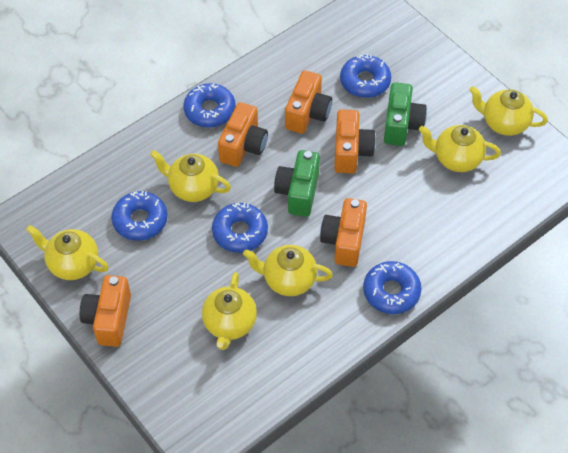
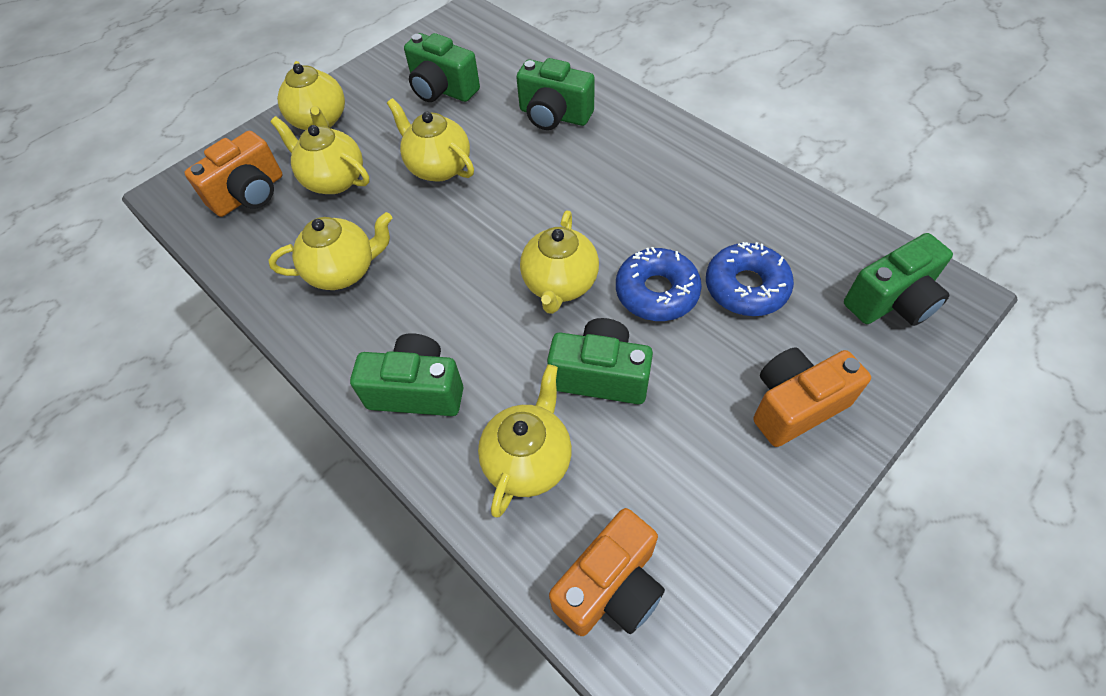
blue donut: [111,191,167,241] [183,83,236,128] [212,203,268,253] [340,54,391,98] [363,261,422,314] = 5 -> [616,247,702,321] [706,242,794,316] = 2
green camera: [274,150,320,217] [384,82,427,146] = 2 -> [350,333,463,416] [404,33,480,102] [516,58,595,130] [547,318,653,404] [844,233,953,326] = 5
orange camera: [80,275,131,347] [218,102,268,167] [285,70,332,134] [320,198,367,267] [334,109,376,174] = 5 -> [184,131,283,217] [549,508,665,636] [753,348,871,447] = 3

